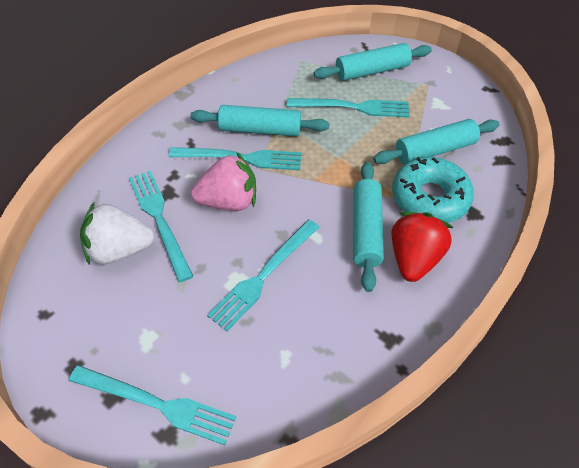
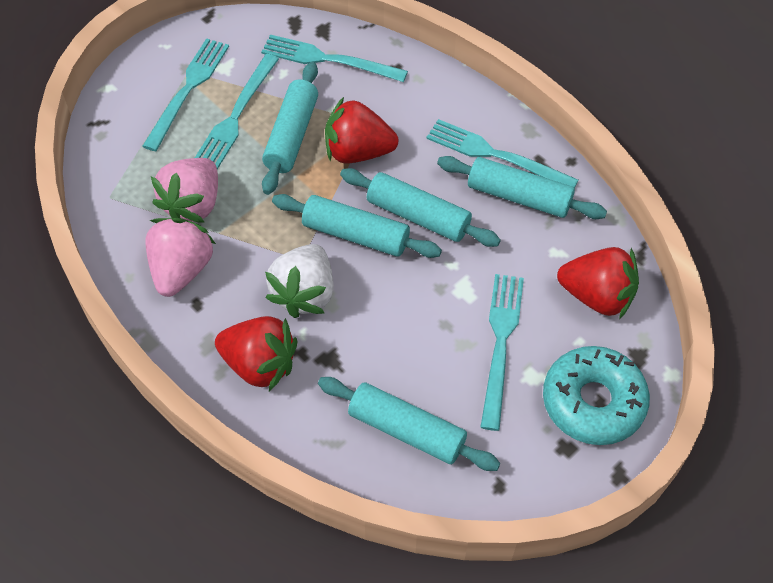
pink strawberry: [191,152,256,211] = 1 -> [145,218,216,297] [151,158,218,223] = 2
red strawberry: [392,212,454,282] = 1 -> [215,316,298,391] [325,97,399,163] [557,247,639,319] = 3
turquoise rolling pin: [190,105,329,136] [313,43,432,81] [353,162,384,292] [373,119,499,164] = 4 -> [262,62,318,195] [272,194,442,258] [318,377,500,471] [340,168,501,247] [437,156,607,219] = 5

